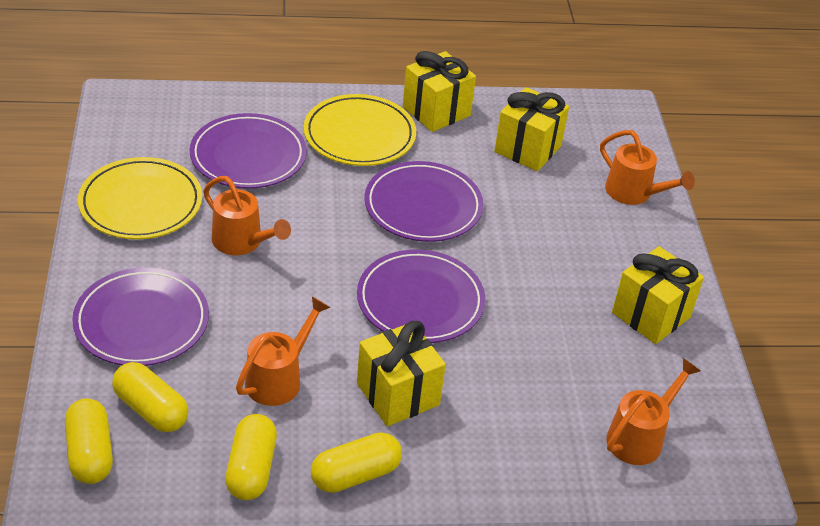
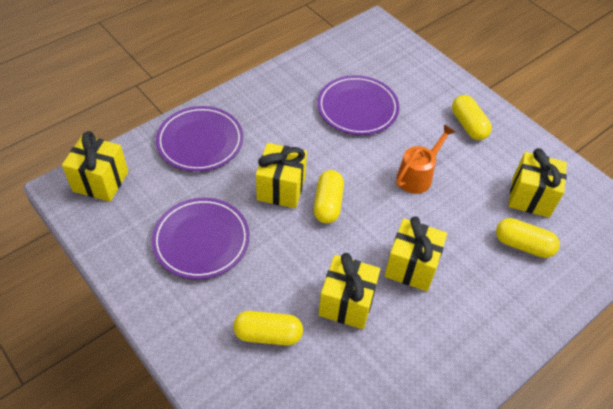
orange watering can: [203,176,291,255] [236,297,331,406] [600,130,695,205] [606,358,701,465] = 4 -> [396,124,455,194] = 1
purple plate: [72,267,209,366] [190,113,307,189] [357,249,485,343] [364,161,483,242] = 4 -> [152,198,250,279] [156,106,243,172] [317,75,400,135] = 3
yellow gift: [357,321,446,426] [403,51,476,132] [494,87,569,171] [612,246,704,344] = 4 -> [62,131,128,202] [256,143,307,208] [318,253,380,329] [384,216,447,291] [508,148,567,218] = 5
yellow plate: [78,157,202,239] [304,94,416,166] = 2 -> none = 0

